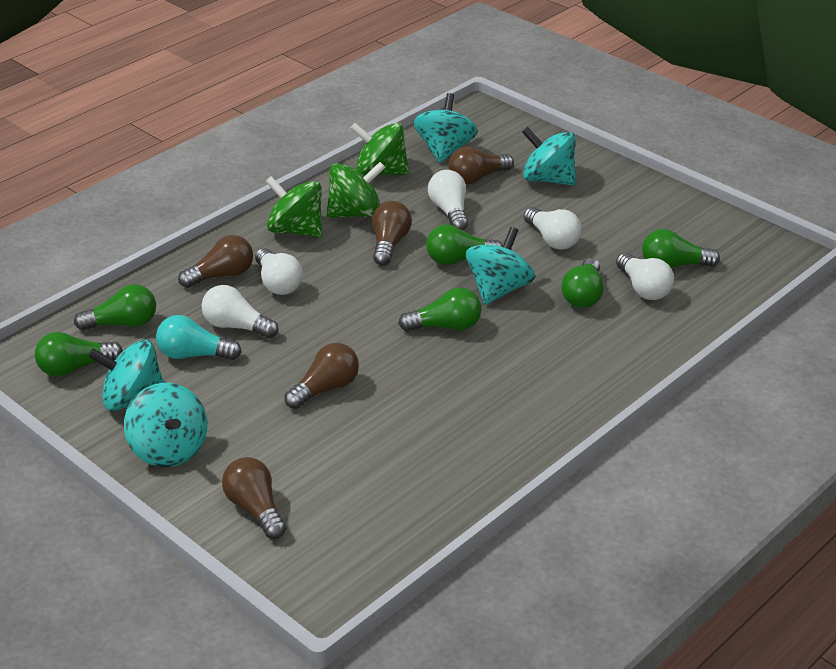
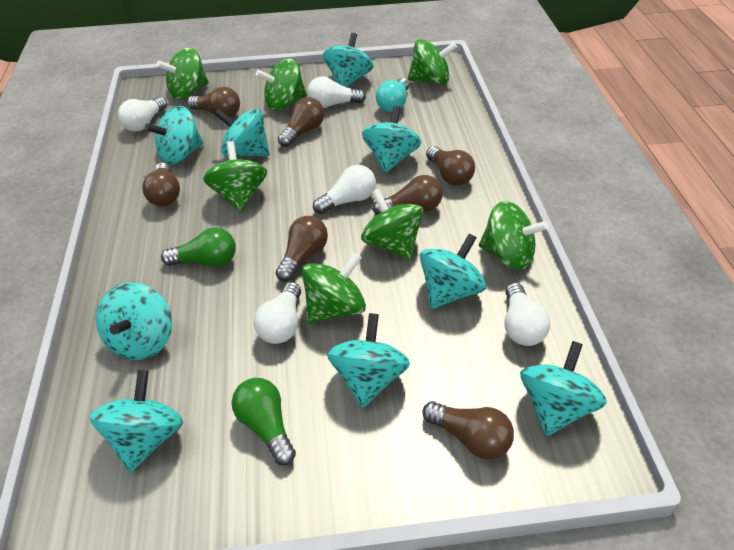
brown light bulb: [178,235,253,288] [222,457,286,539] [284,343,359,409] [372,201,412,265] [448,146,514,184] = 5 -> [142,163,180,206] [187,87,240,118] [276,216,328,282] [278,97,324,147] [373,175,443,215] [422,401,514,460] [426,146,475,186] = 7
green light bulb: [35,332,123,377] [74,284,156,331] [398,287,481,331] [426,225,503,265] [561,258,604,308] [642,229,720,268] = 6 -> [161,227,236,267] [232,378,296,465] = 2
green spinning top: [265,176,323,238] [326,162,385,218] [350,123,409,176] = 3 -> [157,47,209,99] [203,141,267,212] [256,59,307,110] [302,253,366,324] [361,189,424,260] [408,39,457,85] [479,201,548,270] = 7
turquoise spinning top: [88,340,164,411] [124,383,207,467] [414,93,477,163] [466,227,535,305] [522,127,576,186] = 5 -> [89,370,183,473] [96,282,172,360] [145,106,203,164] [214,109,270,157] [323,33,373,87] [327,313,410,408] [362,106,421,173] [420,234,486,309] [520,341,607,436] = 9

